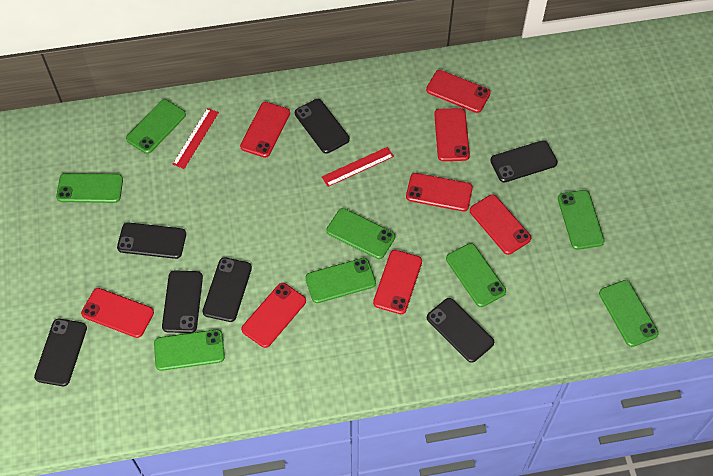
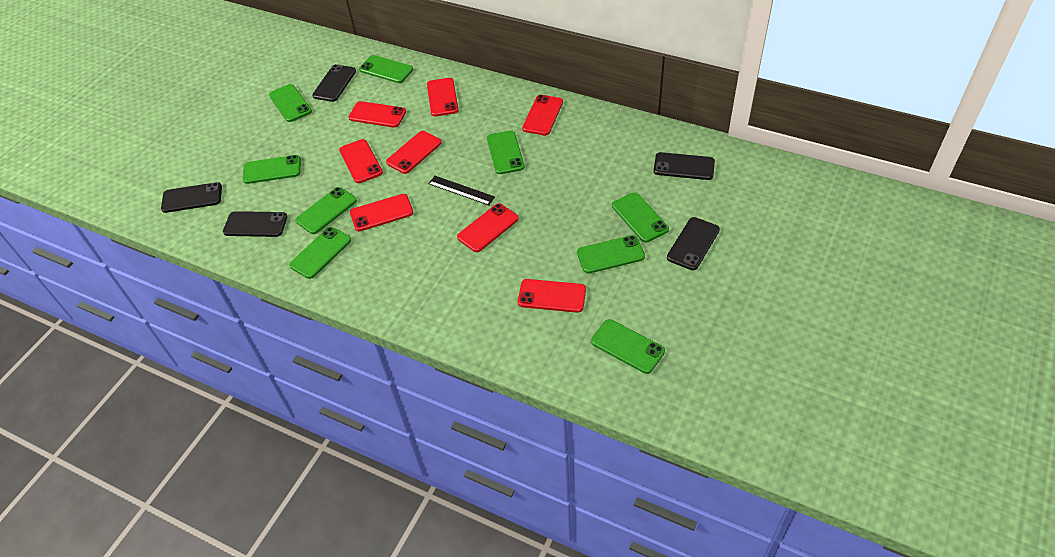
black phone: [34,319,87,386] [117,223,186,259] [162,270,203,333] [202,257,252,322] [295,99,350,154] [427,298,494,363] [490,141,557,182] = 7 -> [161,182,222,213] [223,211,287,237] [312,64,356,102] [654,152,715,180] [667,217,720,270] = 5
black ruler: none = 0 -> [428,176,495,205] = 1
green phone: [56,173,123,203] [126,99,186,154] [154,329,225,371] [305,258,376,303] [326,208,395,259] [446,243,506,307] [558,190,605,250] [599,280,659,347] = 8 -> [243,155,301,184] [269,84,312,122] [289,227,351,279] [295,187,357,234] [359,55,413,83] [487,130,524,174] [577,235,645,273] [591,319,665,374] [612,192,669,242] = 9
red ruler: [173,108,219,169] [322,147,394,187] = 2 -> none = 0

